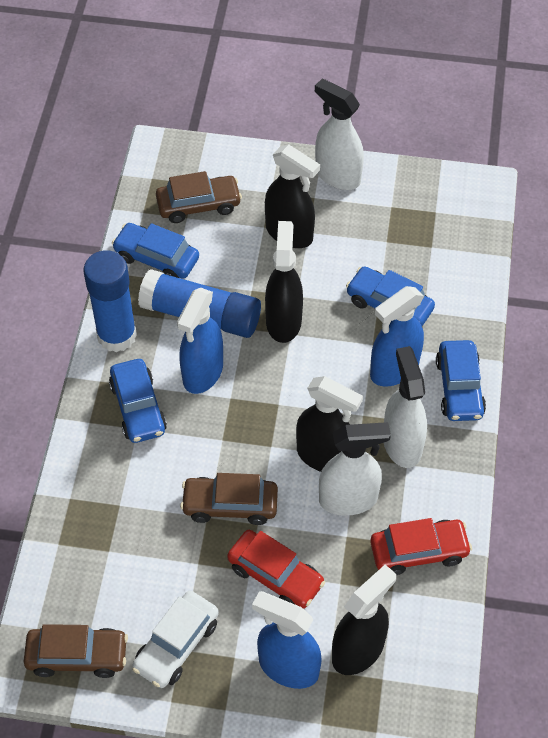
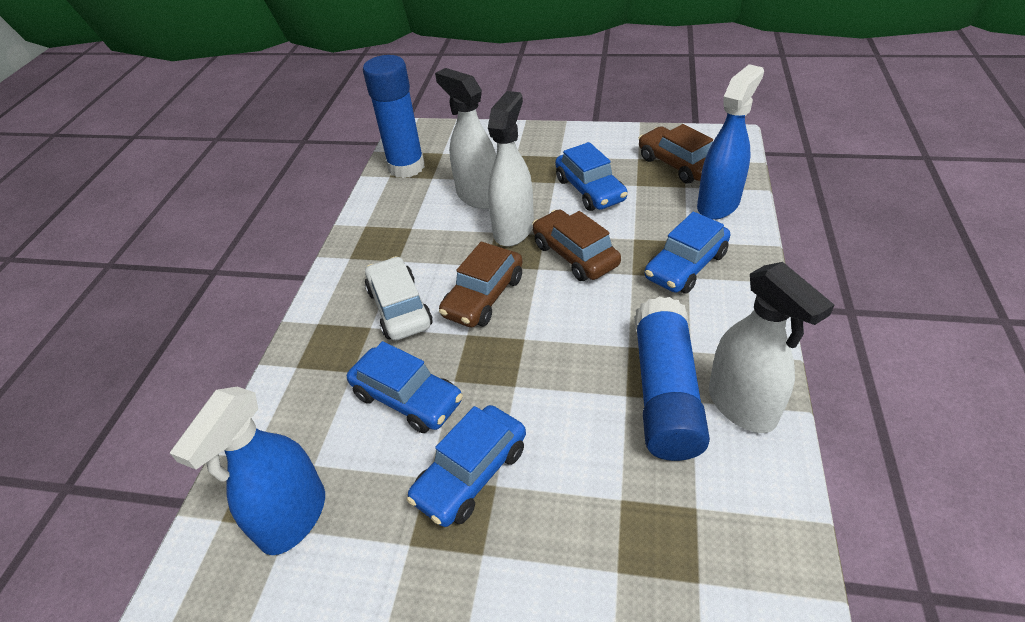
black spray bottle: [265,144,320,248] [265,221,303,343] [296,376,363,472] [332,564,396,675] = 4 -> none = 0
blue spray bottle: [177,288,223,394] [252,591,322,689] [370,286,424,387] = 3 -> [170,387,325,555] [697,64,764,220] = 2
red car: [227,530,325,609] [370,518,472,575] = 2 -> none = 0

